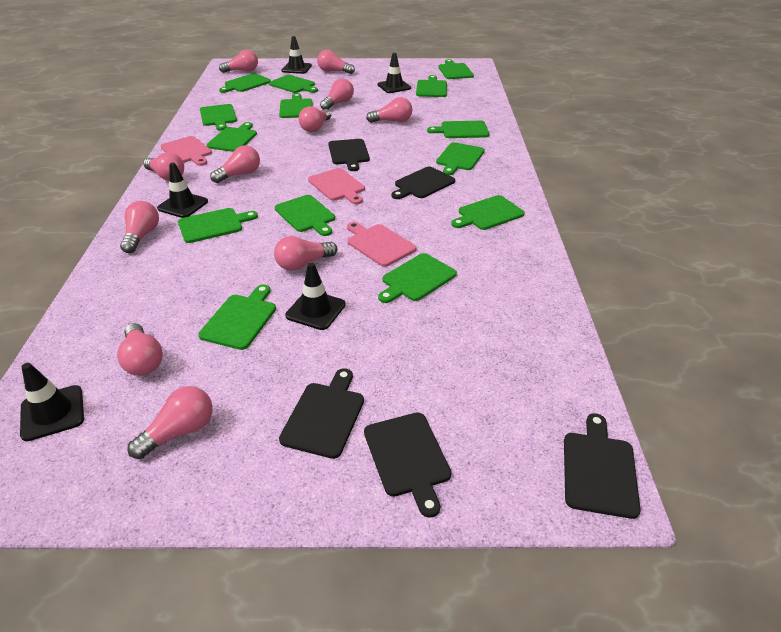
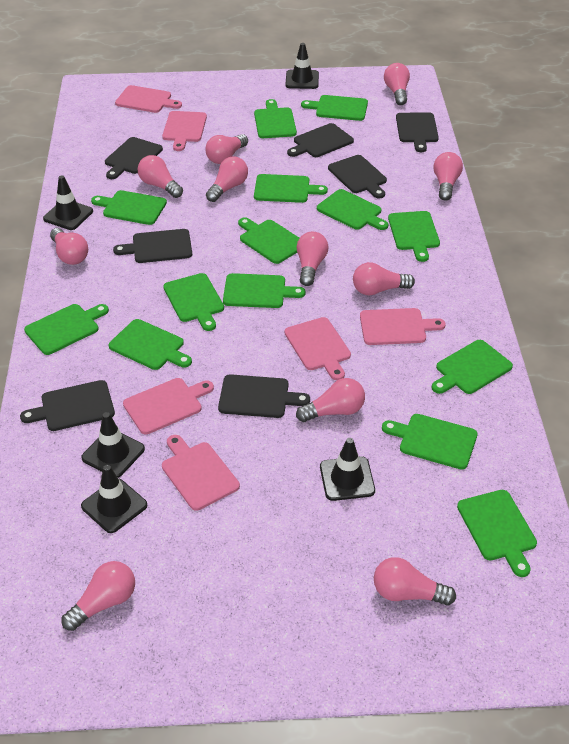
black cutting board: [279,368,364,459] [328,139,370,171] [364,412,451,518] [391,167,455,199] [564,413,641,519] = 5 -> [20,380,115,431] [105,137,163,179] [113,229,192,263] [218,374,310,418] [287,123,354,157] [328,155,387,199] [396,112,439,152] = 7
pink cutting board: [161,136,212,166] [308,168,365,204] [347,222,417,267] = 3 -> [115,85,182,113] [123,378,214,435] [162,111,207,151] [162,435,240,511] [284,317,351,380] [360,308,446,345] = 6

